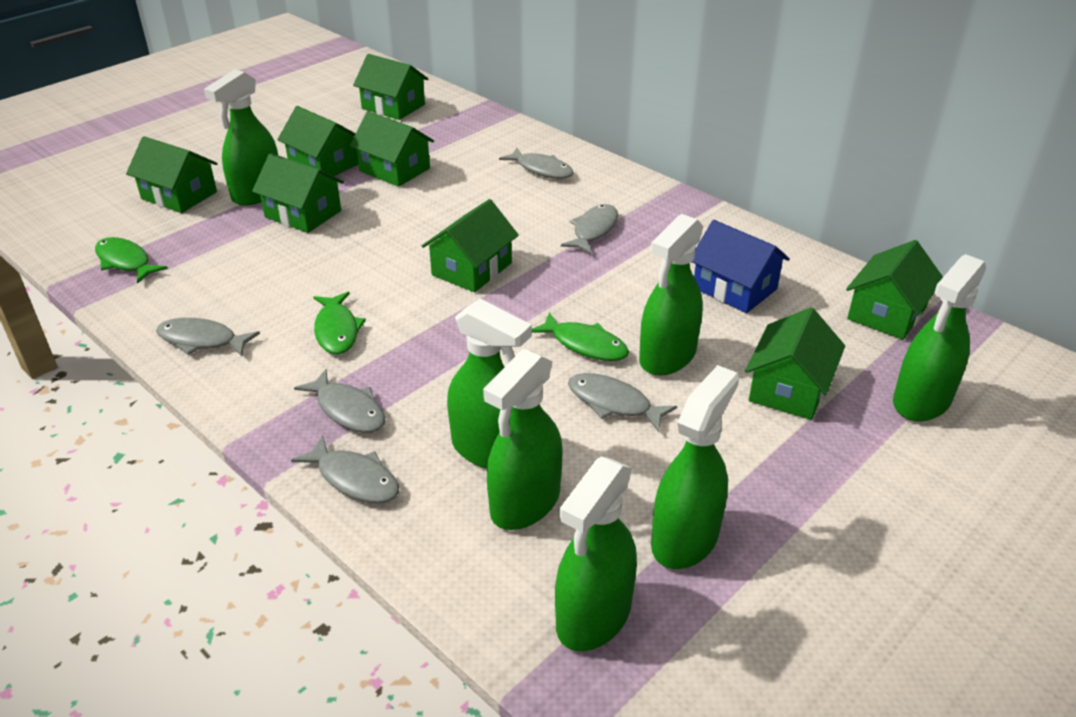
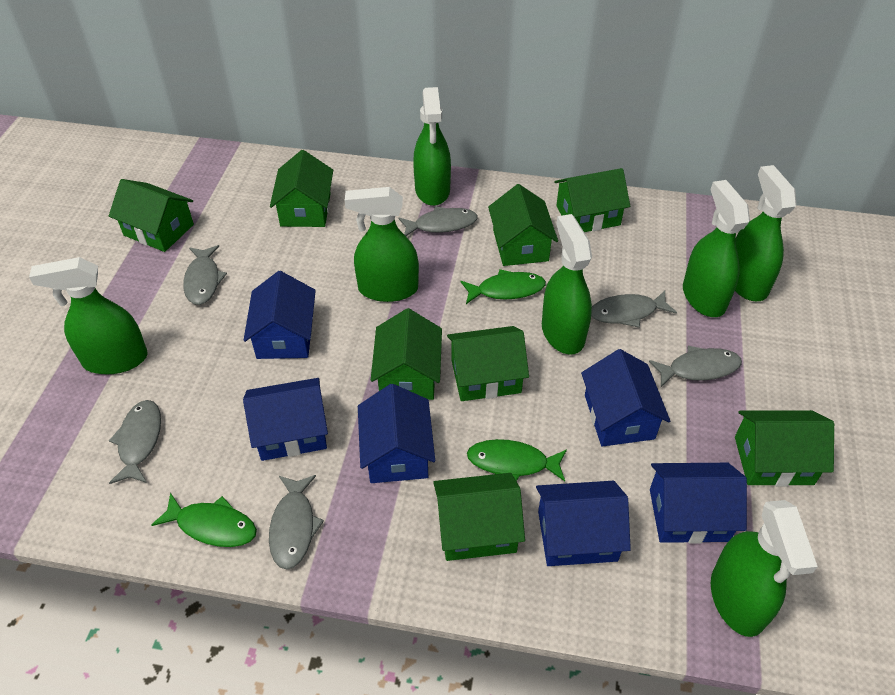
blue house: [692,220,790,313] = 1 -> [243,378,328,461] [244,271,316,359] [358,384,435,483] [536,481,631,566] [581,349,670,447] [650,463,747,544] = 6

